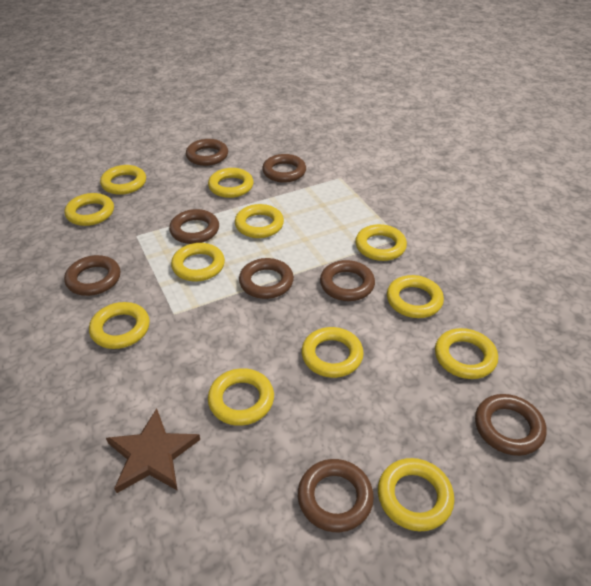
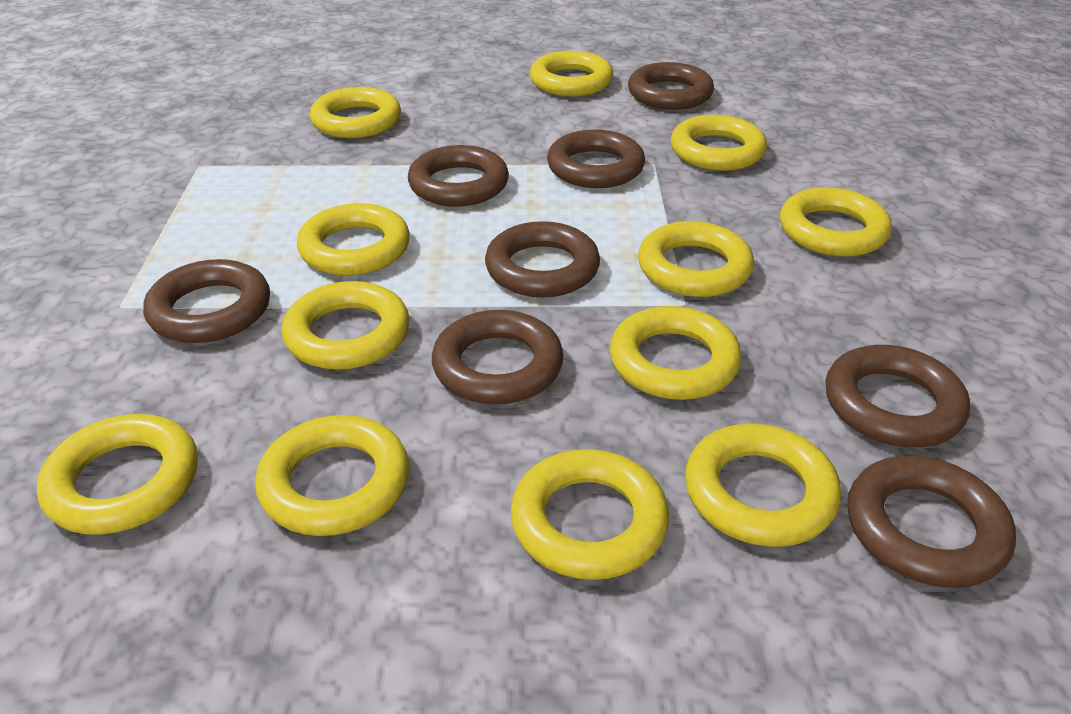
brown star: [106,408,200,493] = 1 -> none = 0

